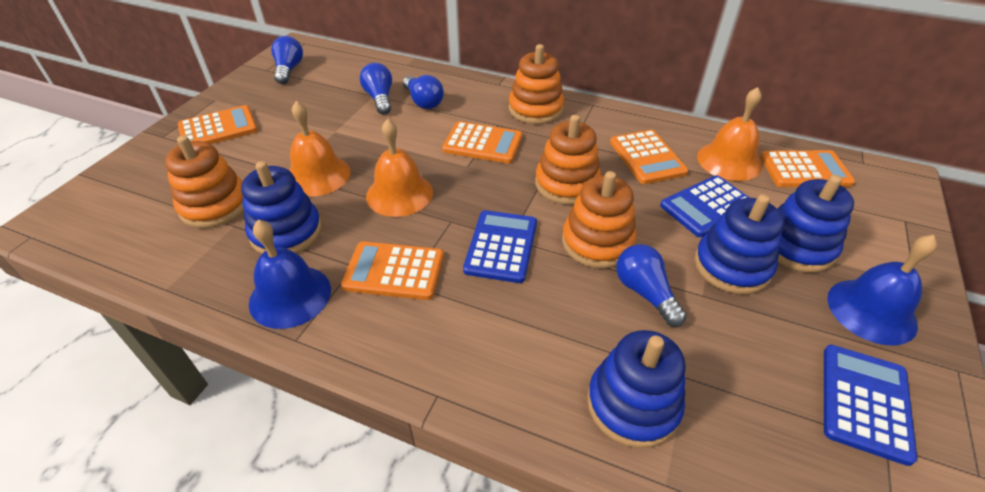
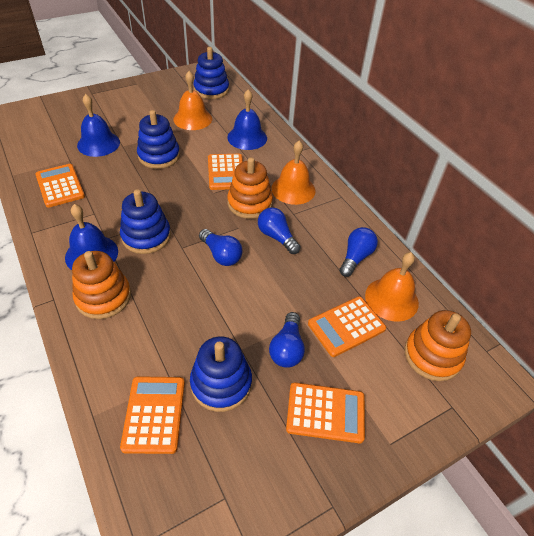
blue bell: [249,220,331,329] [827,235,937,345] = 2 -> [65,204,118,270] [77,94,120,157] [227,89,267,150] = 3
blue calculator: [463,210,537,283] [660,175,750,237] [824,345,917,466] = 3 -> none = 0
orange stacking toy: [165,135,244,228] [509,44,564,124] [535,115,601,205] [562,171,636,269] = 4 -> [72,251,131,319] [227,157,273,219] [404,310,471,381] = 3

